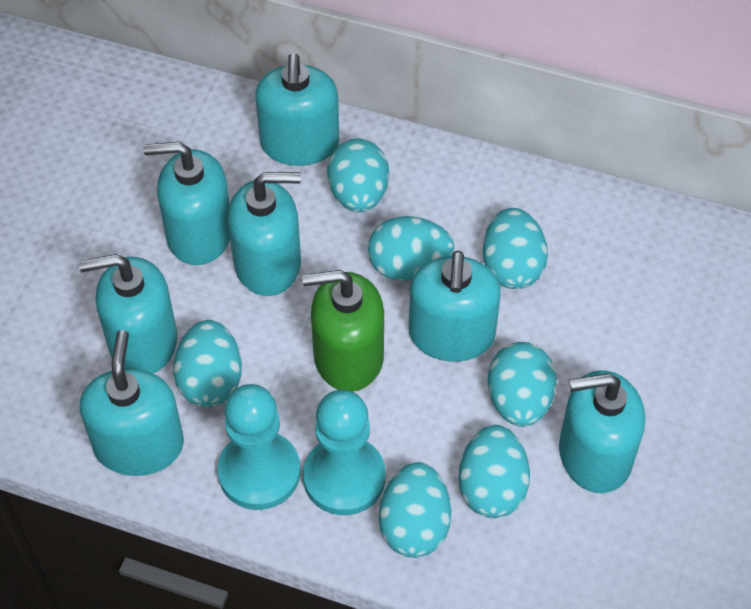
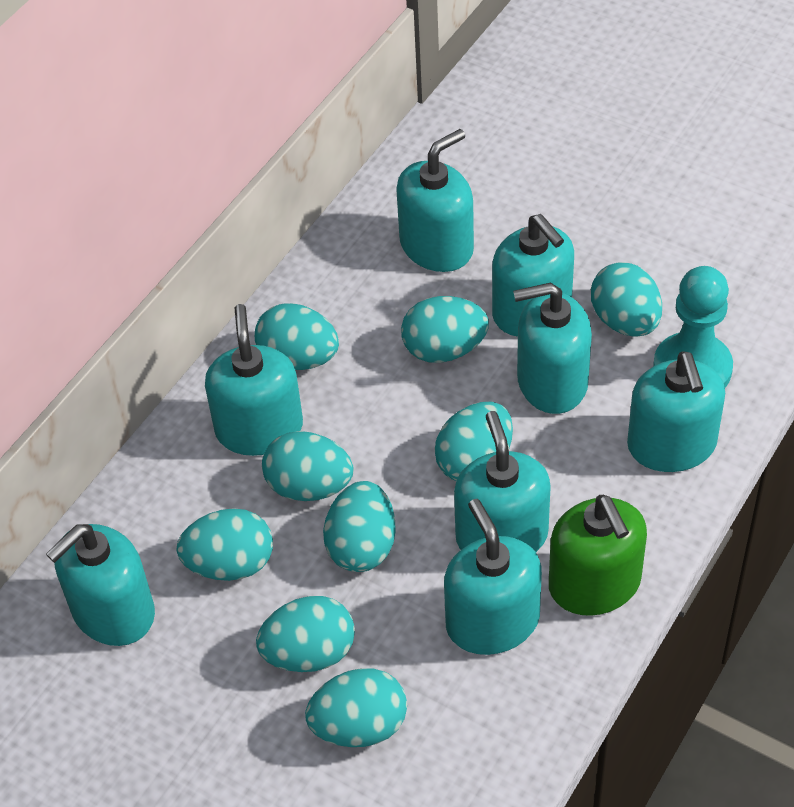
turquoise egg: [173,320,242,407] [327,138,389,212] [368,216,454,281] [379,462,451,558] [458,425,530,518] [483,208,548,289] [488,342,556,427] = 7 -> [176,508,273,581] [255,303,339,370] [256,596,355,672] [262,431,354,501] [305,668,407,747] [323,481,396,572] [401,296,489,363] [435,402,513,481] [591,262,662,337] = 9
turquoise pawn: [217,384,301,510] [303,390,386,515] = 2 -> [653,266,733,388] = 1
turquoise soap dispenser: [79,254,177,373] [80,330,184,476] [143,141,230,265] [228,172,301,296] [255,53,339,166] [409,251,501,362] [559,370,645,493] = 7 -> [46,524,155,646] [205,304,303,456] [396,129,474,272] [444,499,542,655] [454,411,551,552] [492,214,574,337] [513,283,592,414] [627,351,725,472] = 8

